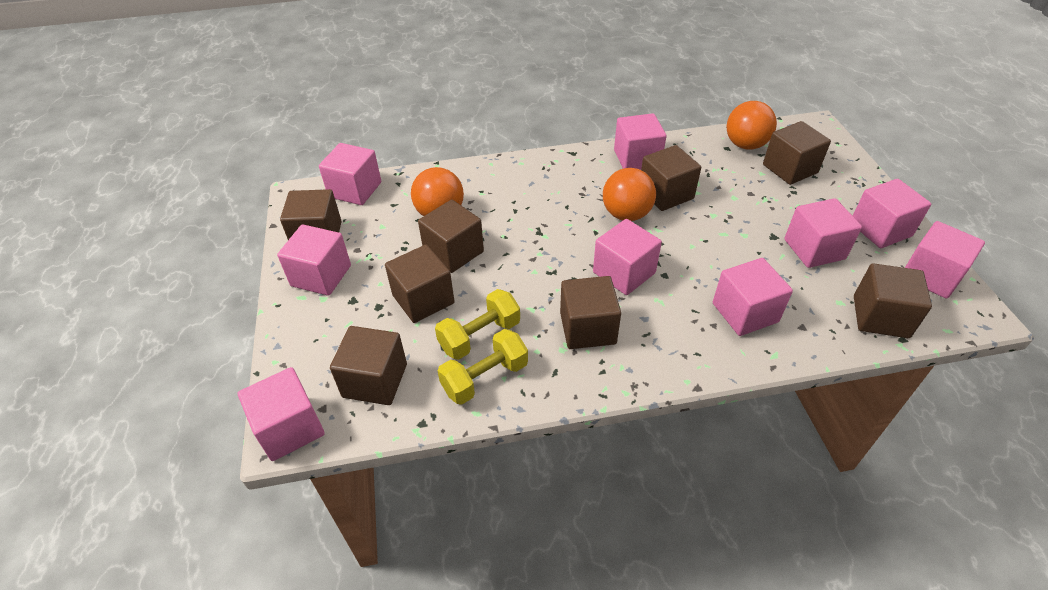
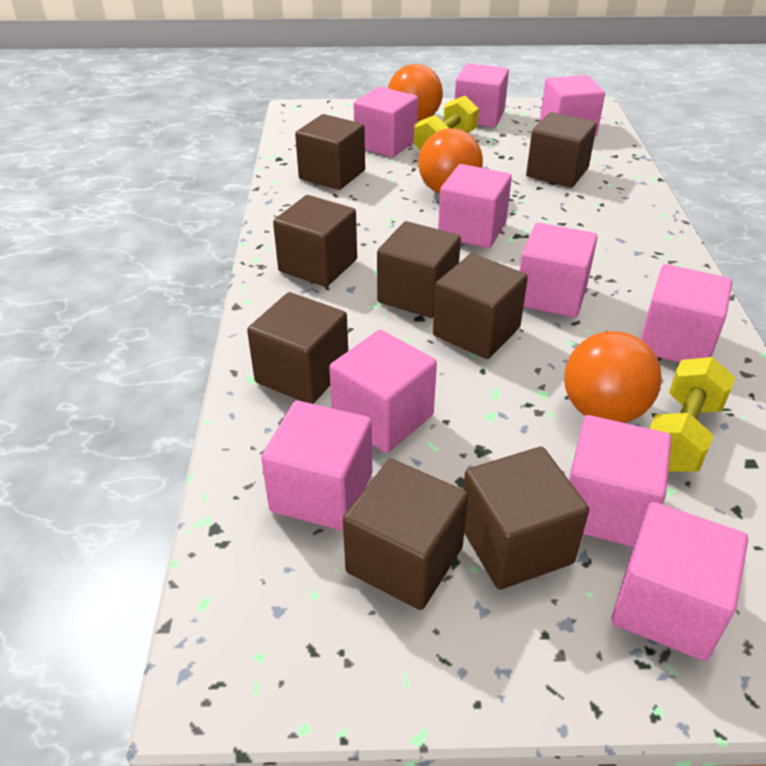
pink cube: [238,367,325,461] [277,224,351,296] [319,143,381,205] [593,219,662,295] [614,113,666,170] [713,258,793,336] [784,198,862,268] [853,179,931,248] [905,221,985,299] = 9 -> [261,401,372,531] [329,330,437,453] [353,87,418,157] [438,164,512,248] [454,63,509,127] [520,223,598,318] [540,75,605,136] [569,415,672,547] [611,502,748,661] [640,264,733,363] = 10

